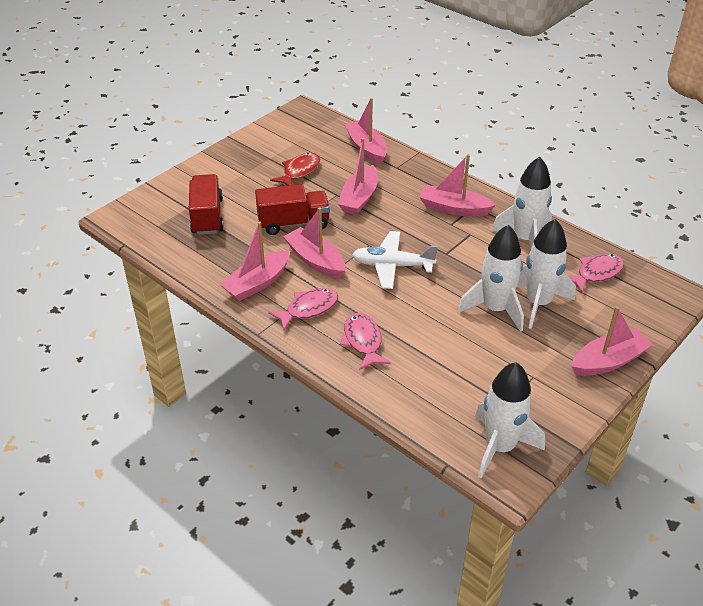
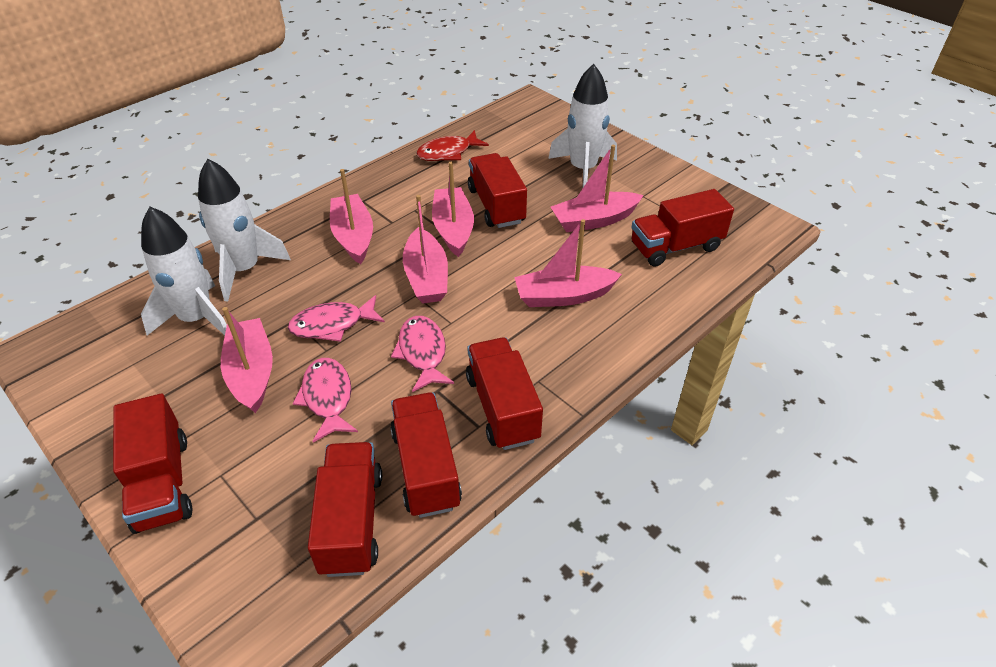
red truck: [189,174,224,235] [255,184,330,235] = 2 -> [113,394,192,534] [308,442,382,577] [390,393,462,518] [466,337,543,450] [468,153,527,228] [632,189,734,267] = 6
white plane: [352,231,438,289] = 1 -> none = 0
white rocket: [458,225,524,332] [475,362,545,479] [491,157,552,249] [517,219,576,329] = 4 -> [141,207,227,336] [198,159,291,301] [548,64,617,187] = 3

